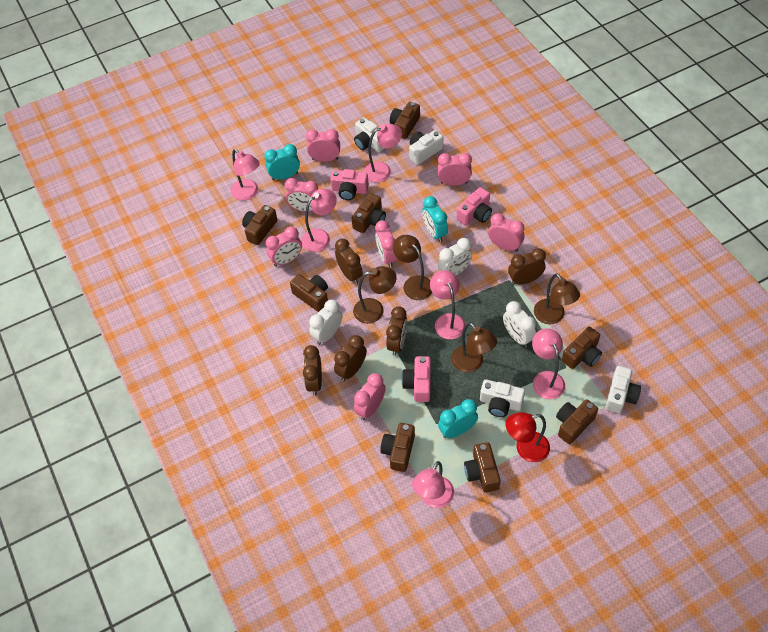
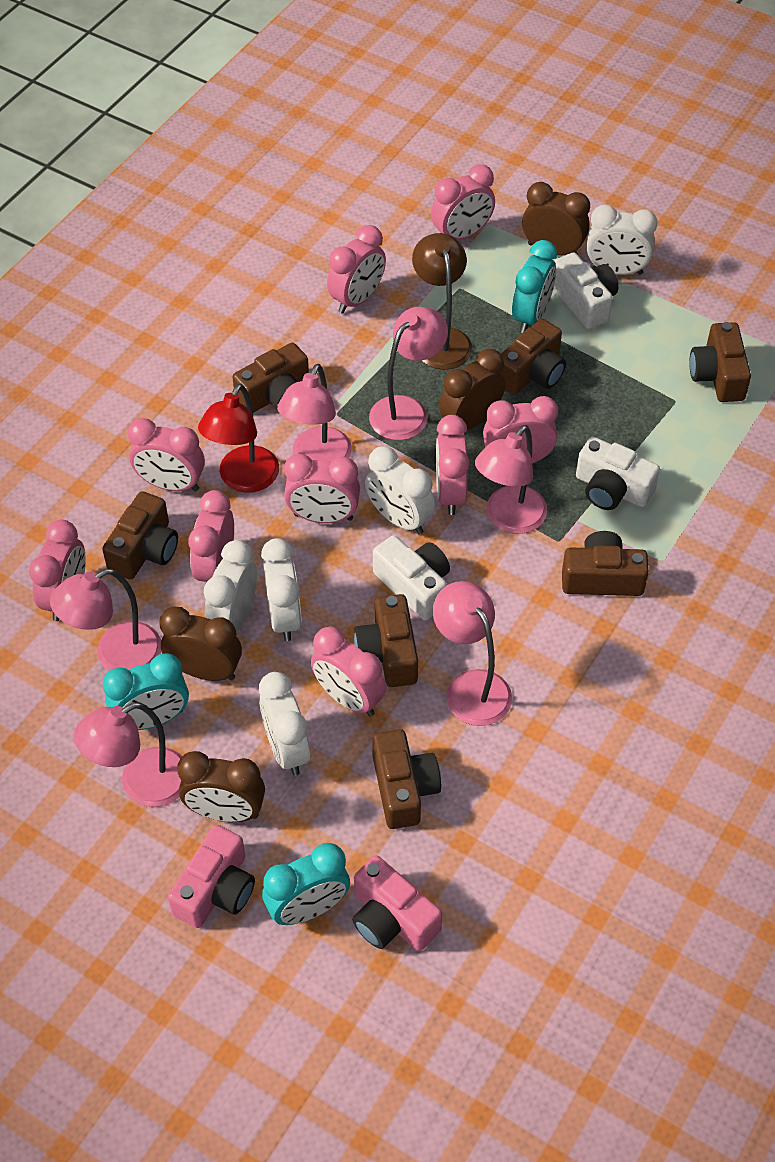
brown camera: [242,205,277,245] [290,274,328,312] [351,193,386,233] [380,423,415,472] [390,102,420,139] [464,442,501,492] [556,400,598,444] [562,327,602,369] = 8 -> [102,491,178,580] [232,343,309,413] [354,594,418,687] [372,729,441,829] [501,319,566,395] [562,531,649,596] [689,322,751,402] = 7
brown clock: [303,345,322,395] [334,335,367,381] [335,239,363,284] [386,306,407,356] [508,248,546,285] = 5 -> [159,606,242,681] [177,751,265,822] [439,349,506,430] [522,182,590,256] = 4
brown lamp: [353,266,397,324] [393,235,432,300] [451,323,497,373] [534,273,580,324] = 4 -> [412,233,473,370] = 1
pink camera: [330,169,369,200] [402,356,431,402] [457,187,492,226] = 3 -> [168,825,255,928] [353,855,442,951] = 2
pink clock: [266,226,302,267] [285,178,318,212] [306,129,340,162] [354,373,386,420] [375,220,397,268] [437,153,472,186] [488,213,524,252] = 7 -> [29,519,86,621] [128,418,205,492] [188,490,234,582] [284,454,360,523] [311,627,386,716] [327,225,386,314] [431,164,495,240] [436,415,470,515] [483,396,558,463] = 9
white camera: [354,117,385,152] [409,130,443,165] [480,379,525,417] [605,366,641,413] = 4 -> [373,535,450,620] [553,252,618,329] [576,437,660,510] = 3
white clock: [309,300,342,345] [438,238,472,275] [503,301,536,347] = 3 -> [204,540,257,632] [259,672,310,776] [261,538,302,641] [365,446,435,534] [587,205,658,275] = 5

